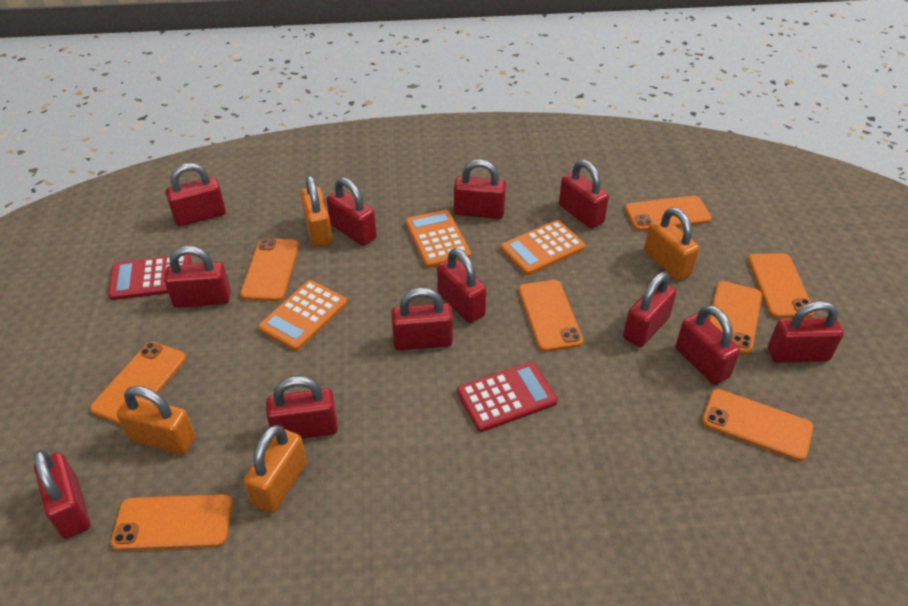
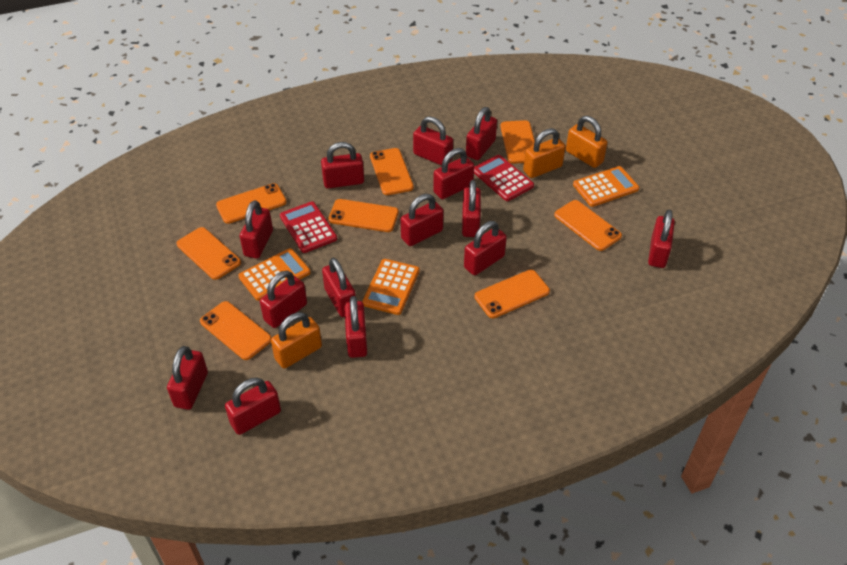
orange padlock: [117,386,196,455] [244,425,307,513] [300,176,333,247] [644,207,700,280] = 4 -> [271,312,322,369] [523,128,566,178] [566,116,608,168] = 3
red padlock: [34,450,90,539] [164,246,231,308] [165,163,226,226] [266,376,338,439] [327,177,377,246] [391,288,453,351] [437,248,487,323] [454,160,506,219] [559,160,609,229] [623,272,677,347] [675,305,740,385] [768,301,844,363] = 12 -> [167,346,208,410] [225,378,281,435] [240,200,273,258] [260,271,307,328] [321,142,364,188] [322,258,356,317] [344,296,367,358] [401,194,444,246] [413,116,453,166] [433,148,474,199] [462,180,481,237] [464,221,507,275] [466,107,497,160] [648,209,675,268] = 14

